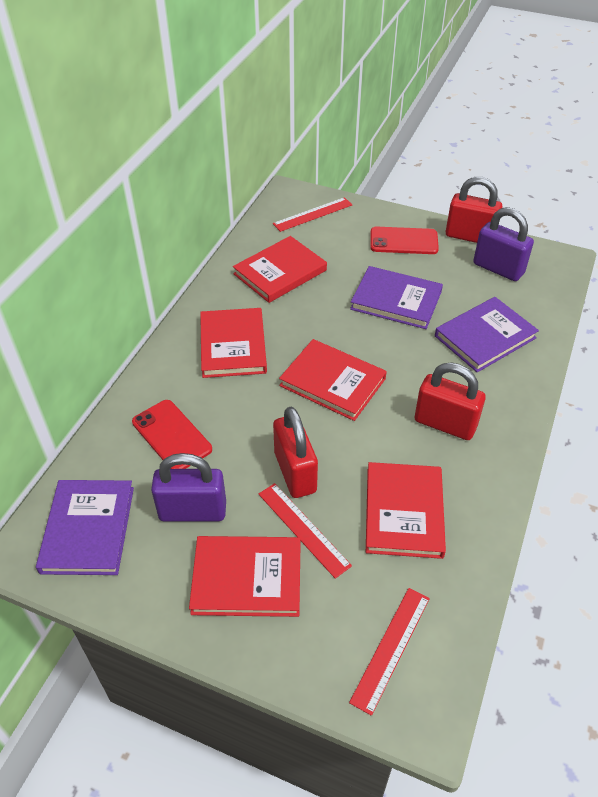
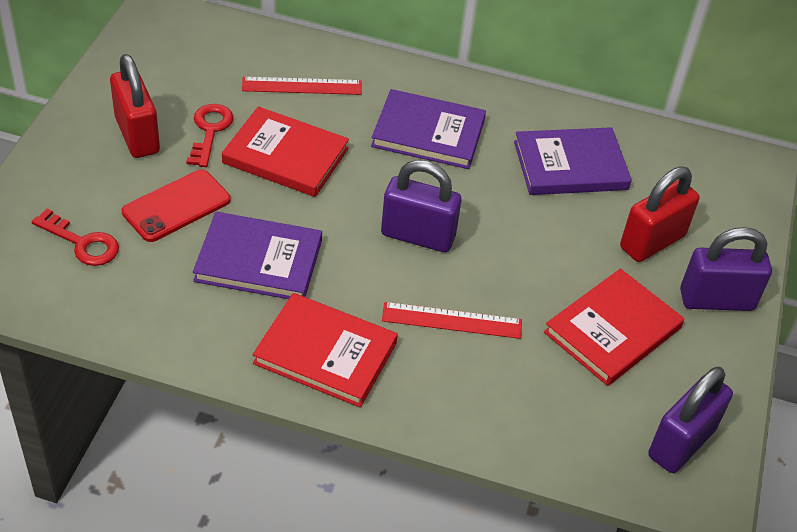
purple padlock: [151,453,226,522] [473,207,534,281] = 2 -> [381,160,461,252] [648,367,733,473] [680,227,772,311] = 3
red book: [189,536,300,617] [200,308,267,378] [233,236,327,303] [279,339,387,421] [366,462,446,559] = 5 -> [222,106,349,197] [253,293,398,407] [544,269,684,386] = 3
red key: none = 0 -> [31,209,119,266] [186,104,233,167] = 2
red padlock: [273,407,318,498] [415,362,486,440] [446,177,502,243] = 3 -> [110,54,160,158] [620,167,700,262] = 2
red phone: [132,400,212,469] [370,227,439,254] = 2 -> [122,170,231,242] = 1
red ruler: [259,483,352,579] [273,197,352,232] [349,588,430,716] = 3 -> [242,77,362,95] [382,302,522,339] = 2

